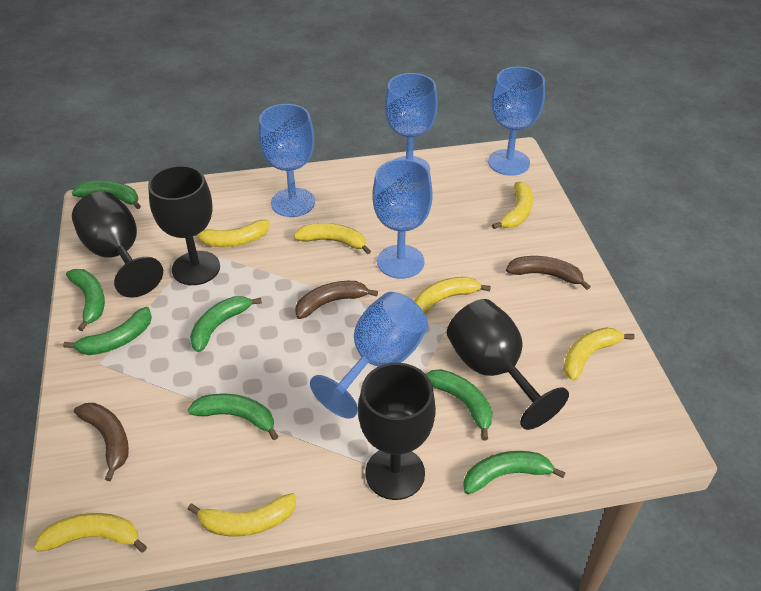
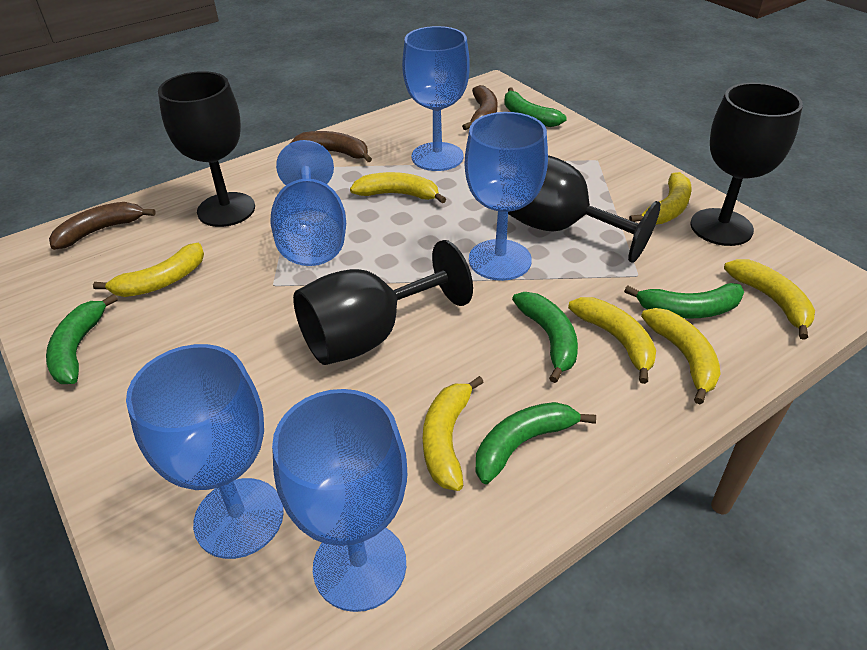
green banana: [63,307,152,355] [66,269,105,331] [72,181,141,209] [188,393,279,440] [190,296,262,352] [426,369,492,441] [463,451,566,495] = 7 -> [46,294,118,384] [476,402,596,484] [504,87,567,127] [512,292,578,383] [624,283,744,319] = 5

